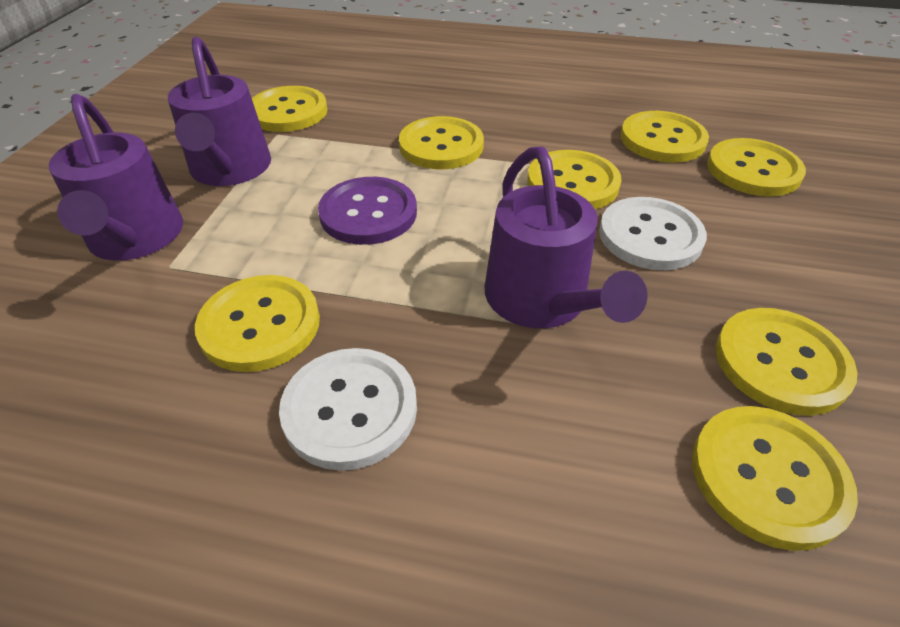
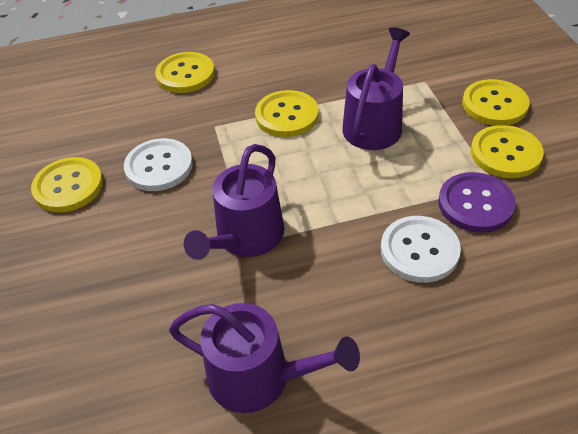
yellow button: [195,275,320,372] [252,86,328,132] [399,116,484,169] [527,150,622,209] [620,111,709,163] [692,406,858,551] [707,138,806,197] [716,308,858,416] = 8 -> [31,157,103,212] [155,52,215,93] [255,90,319,137] [462,79,530,126] [471,125,544,178] = 5

